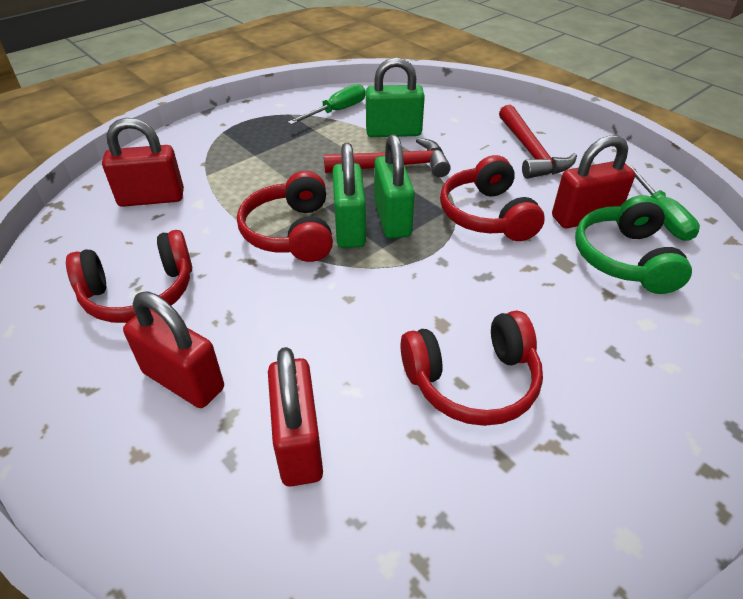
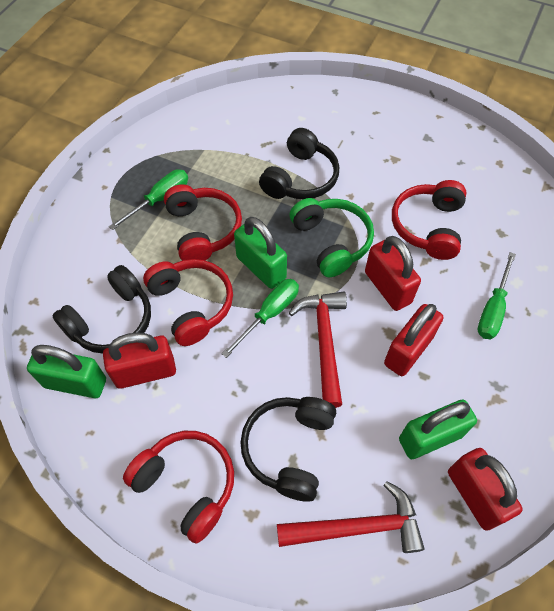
black headphones: none = 0 -> [52,265,151,353] [240,397,336,502] [259,128,339,199] = 3
green screwdriver: [288,84,366,125] [628,165,700,241] = 2 -> [109,169,188,230] [222,279,299,358] [478,252,516,339] = 3

